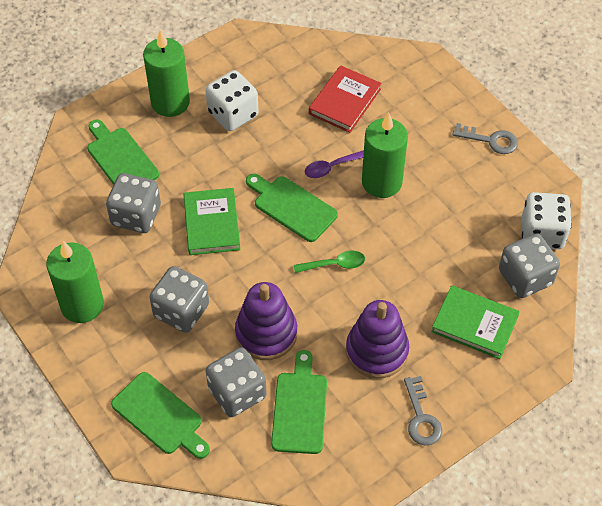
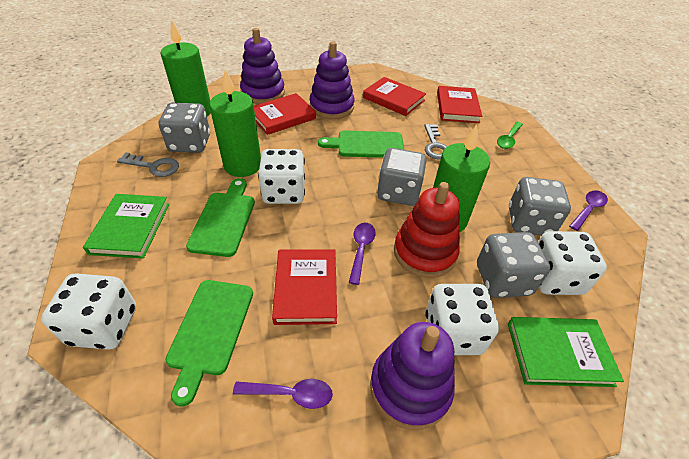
green cutting board: [87,120,159,185] [111,372,210,459] [246,174,338,242] [271,350,327,454] = 4 -> [165,280,253,406] [186,178,255,257] [318,130,404,158] = 3
purple spoon: [305,150,364,178] = 1 -> [233,379,333,409] [349,223,376,285] [569,190,608,231] = 3
purple stacking toy: [235,282,297,360] [346,300,409,379] = 2 -> [240,28,285,104] [310,41,355,119] [370,322,455,430] = 3
red book: [309,65,381,133] = 1 -> [254,93,316,135] [272,249,337,325] [363,77,426,116] [437,86,482,123] = 4
red stacking toy: none = 0 -> [394,182,460,278] = 1
white dice: [205,70,259,131] [522,192,572,249] = 2 -> [41,273,136,350] [258,149,305,204] [425,284,499,355] [538,231,607,295] = 4

